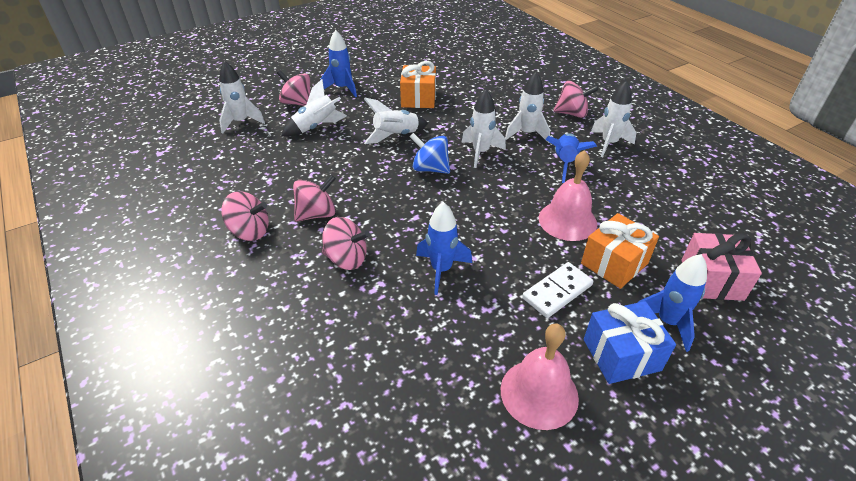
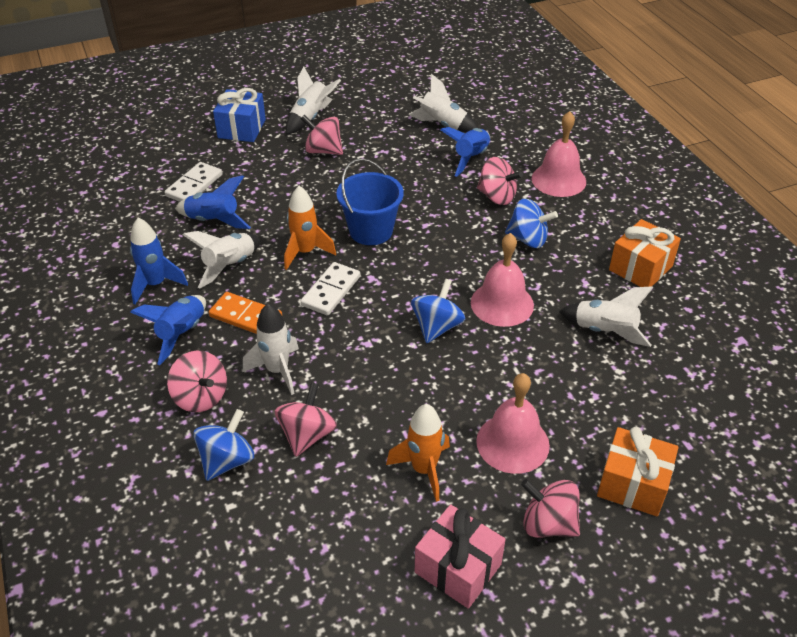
blue bucket: none = 0 -> [336,158,404,245] = 1
blue spinning top: [409,133,450,174] = 1 -> [193,409,254,481] [411,279,465,343] [505,198,558,248] = 3
orange domino: none = 0 -> [209,292,282,334] = 1
orange rocket: none = 0 -> [284,186,336,270] [386,404,450,502] = 2
pink bell: [501,324,579,430] [539,150,597,241] = 2 -> [471,233,534,327] [476,373,550,474] [532,111,586,197] = 3
white domino: [522,262,594,318] = 1 -> [165,162,222,202] [301,262,360,316] = 2
white rocket: [219,60,265,134] [281,79,347,137] [364,98,428,144] [461,89,506,168] [505,72,550,143] [591,81,636,157] = 6 -> [183,231,261,289] [243,304,299,395] [286,67,341,134] [409,74,478,132] [559,286,653,347] = 5

